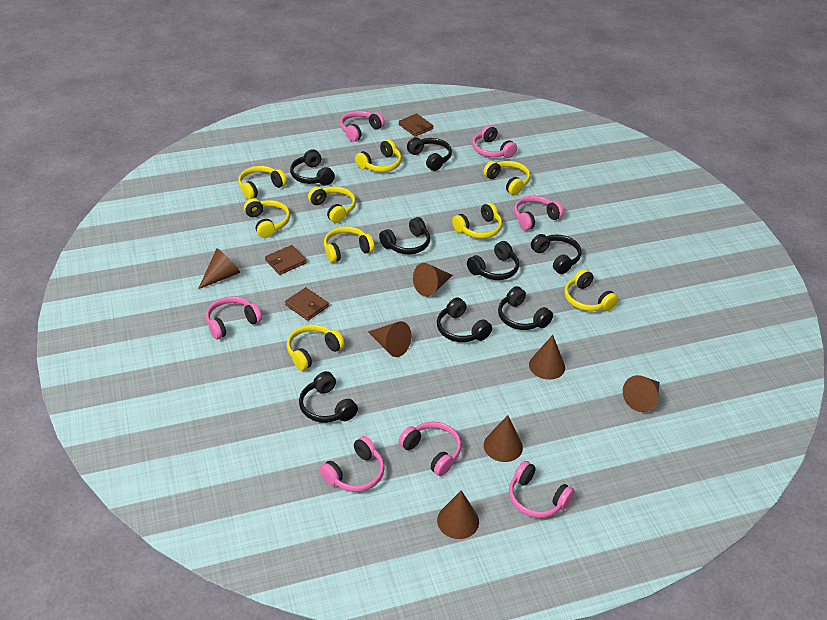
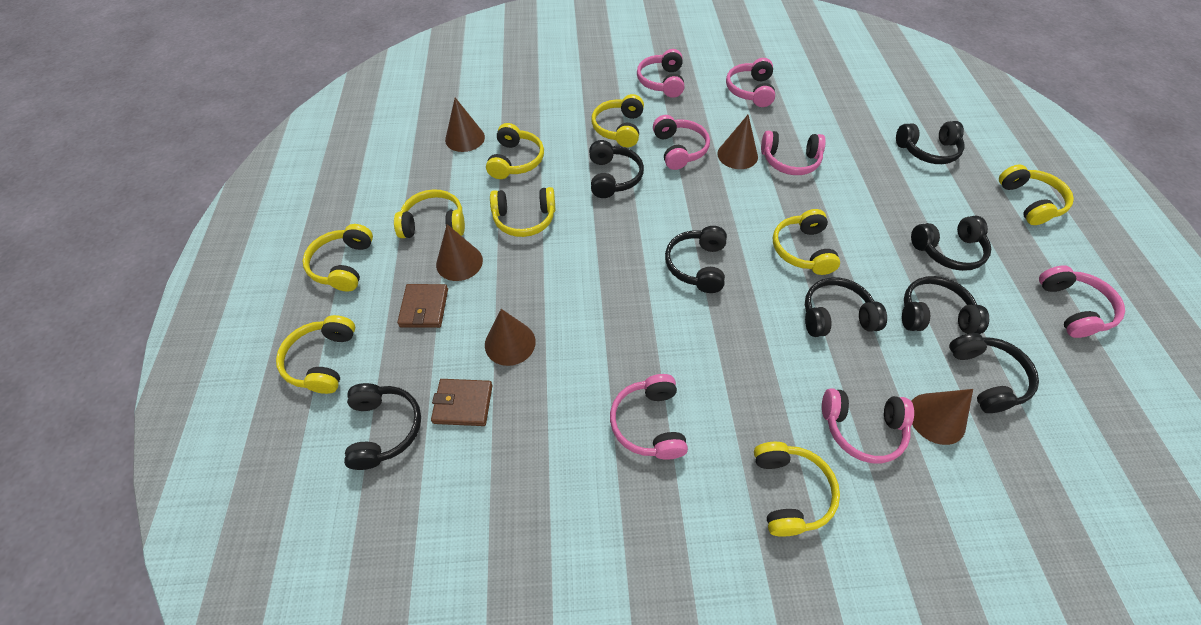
brown cone: [198,249,240,289] [368,321,411,357] [413,263,453,297] [437,490,479,539] [484,415,523,462] [529,335,565,380] [623,375,660,412] = 7 -> [436,224,483,281] [445,98,485,152] [485,309,536,366] [717,115,758,169] [912,389,973,445] = 5
brown wallet: [265,245,307,275] [285,287,329,321] [399,113,433,137] = 3 -> [397,284,448,328] [431,379,493,426] = 2

